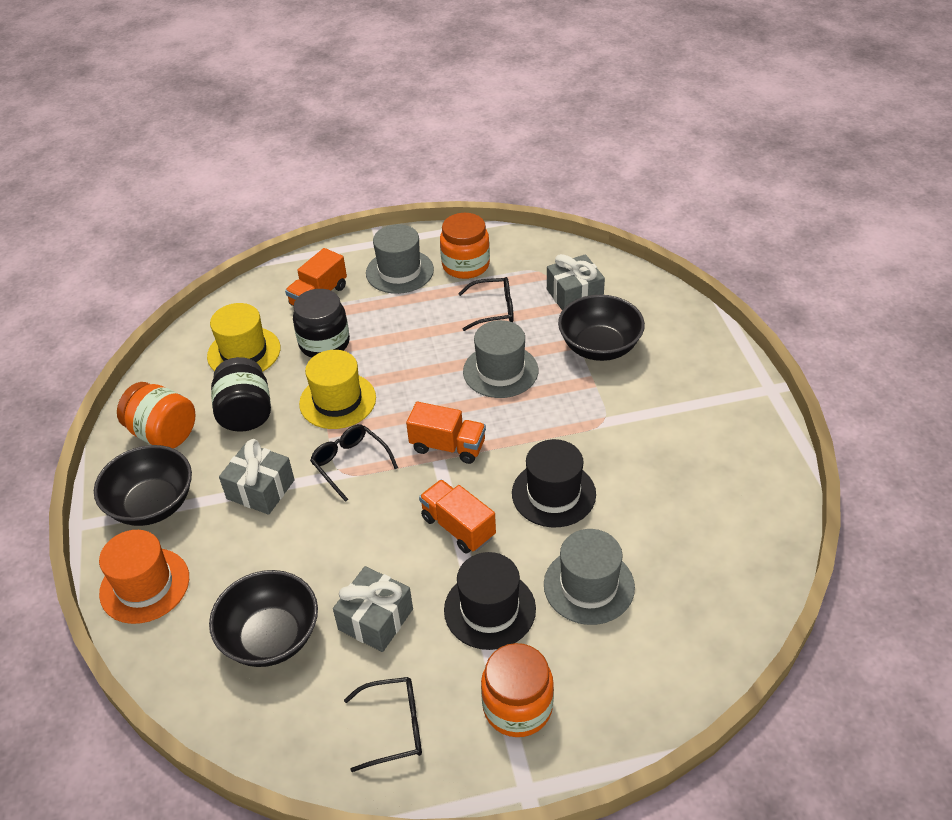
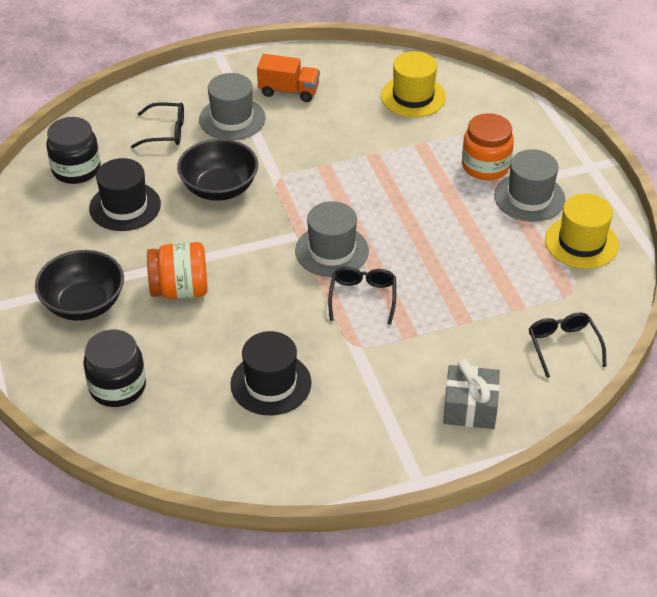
black bowl: [94,445,192,526] [209,570,318,667] [558,295,645,361] = 3 -> [35,250,124,321] [177,139,258,201] = 2
grey gift: [219,439,295,515] [333,566,413,652] [547,254,605,310] = 3 -> [443,359,500,429] = 1
orange hat: [99,530,189,624] = 1 -> none = 0
orange jar: [117,382,195,449] [440,213,490,279] [481,643,554,737] = 3 -> [147,242,207,299] [462,113,514,180] = 2
orange truck: [285,248,347,306] [406,402,486,464] [419,480,496,553] = 3 -> [257,54,320,102] = 1

